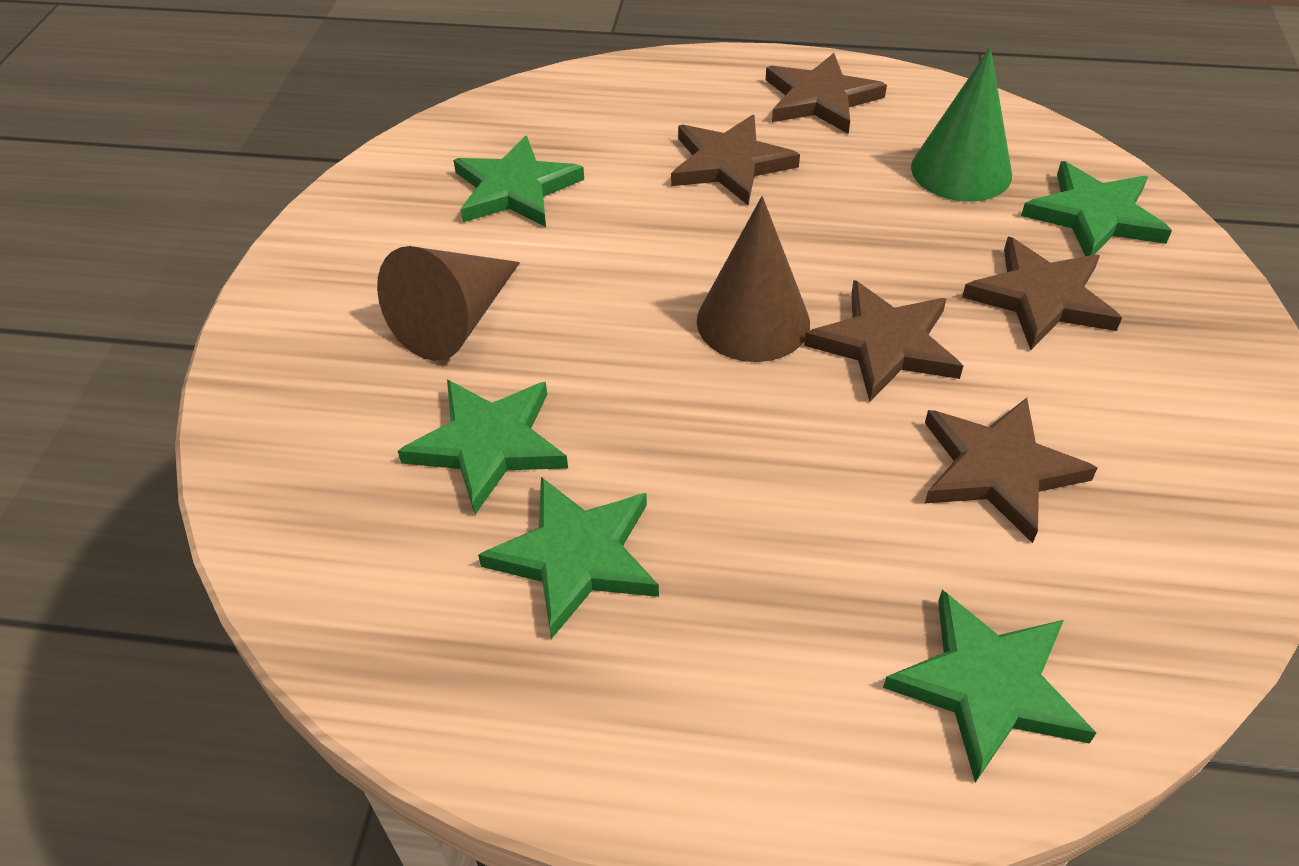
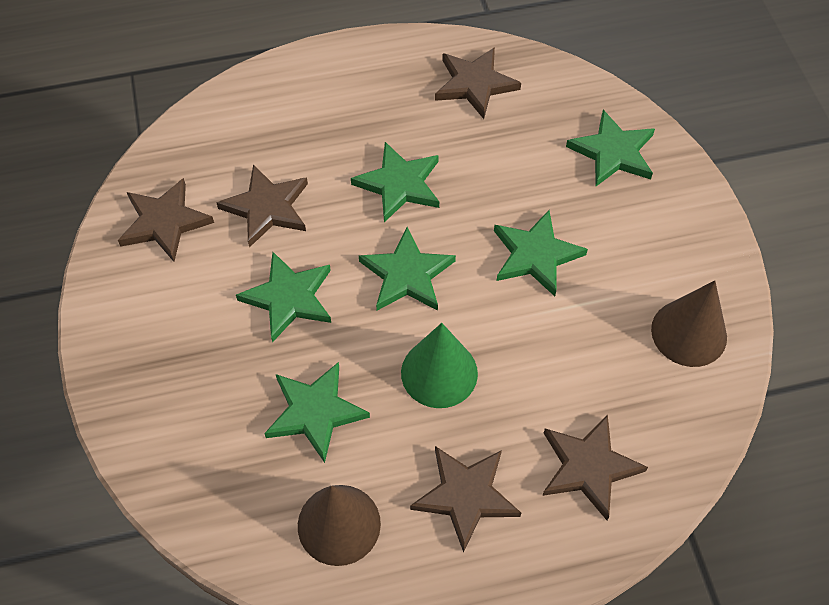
green star: [398,379,568,514] [453,136,584,227] [478,477,659,639] [883,590,1096,783] [1021,161,1172,256] = 5 -> [236,252,331,342] [264,362,370,463] [351,142,439,223] [359,227,456,311] [494,210,588,296] [566,110,655,186] = 6

